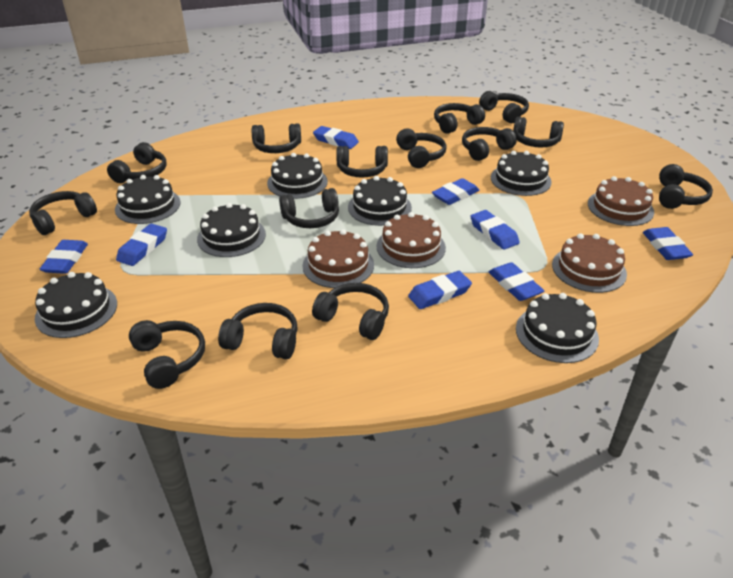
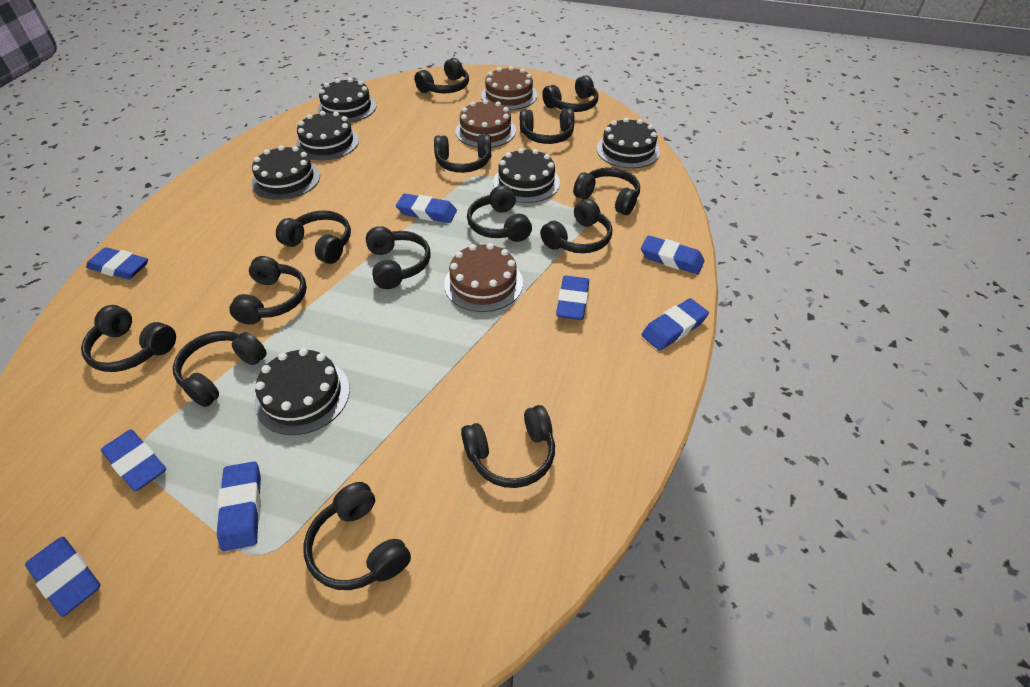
black cake: [35,272,117,338] [115,175,181,224] [197,203,266,257] [267,153,328,199] [348,176,412,226] [491,151,552,196] [516,293,599,363] = 7 -> [252,145,320,200] [255,348,350,435] [296,111,359,160] [318,78,376,123] [493,148,560,203] [597,118,660,168] = 6
brown cake: [302,229,374,288] [376,212,446,268] [552,233,627,293] [588,176,654,226] = 4 -> [444,243,523,312] [455,99,516,147] [481,66,537,110] = 3

